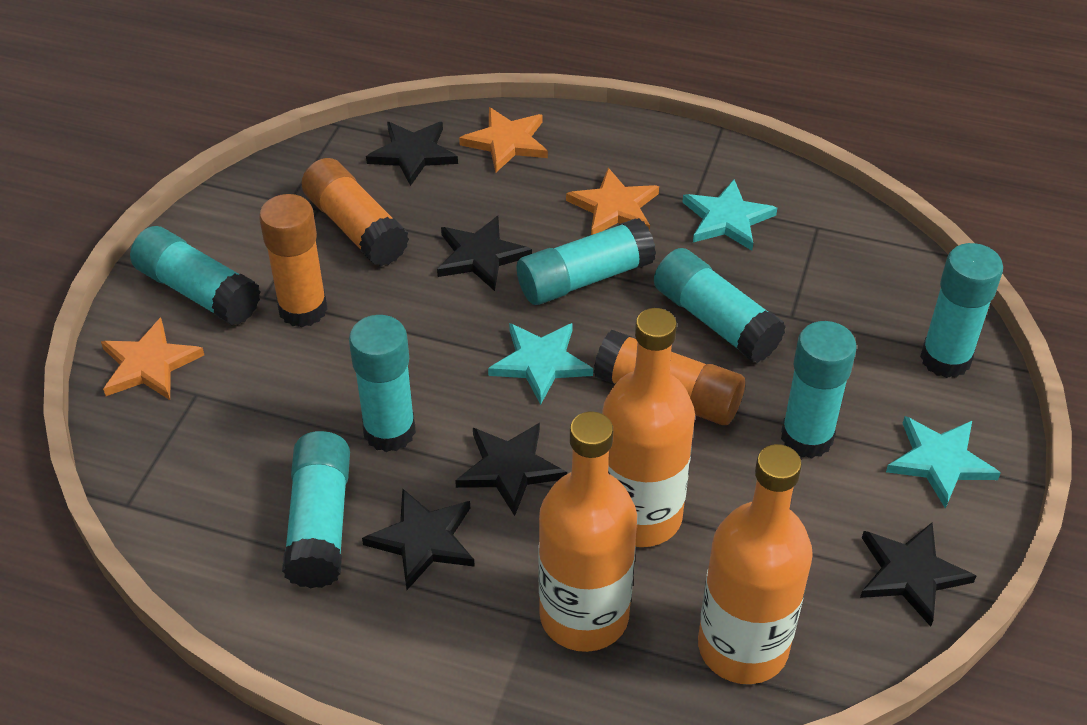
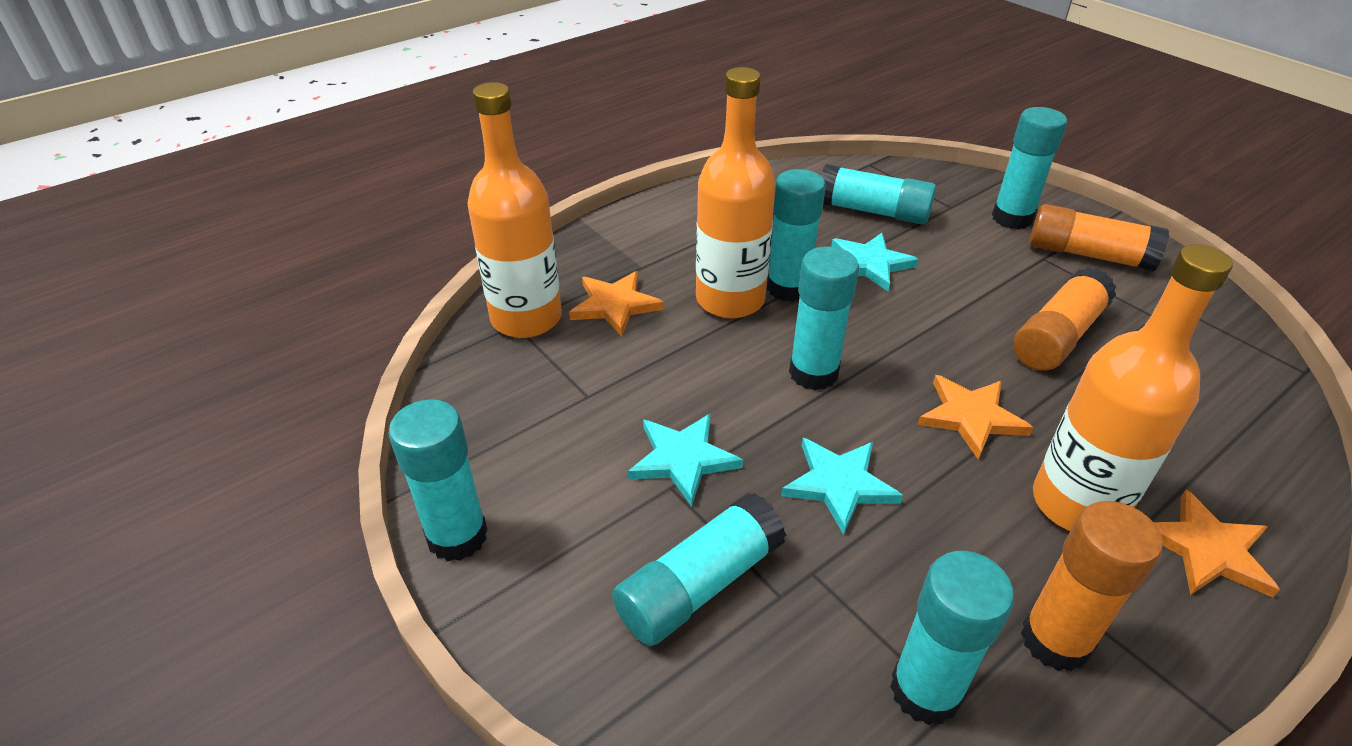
black star: [362,489,475,590] [366,122,458,186] [437,216,532,291] [455,423,567,516] [860,523,976,627] = 5 -> none = 0

